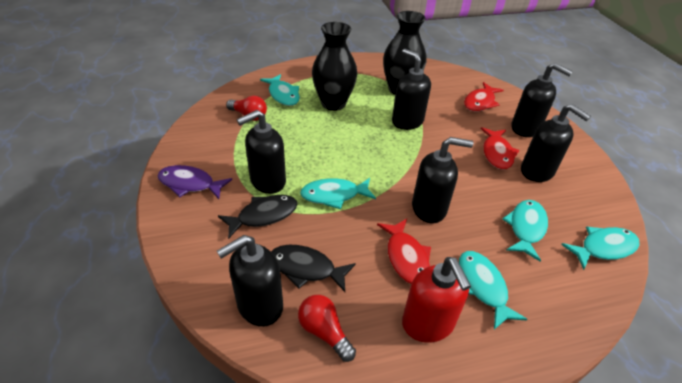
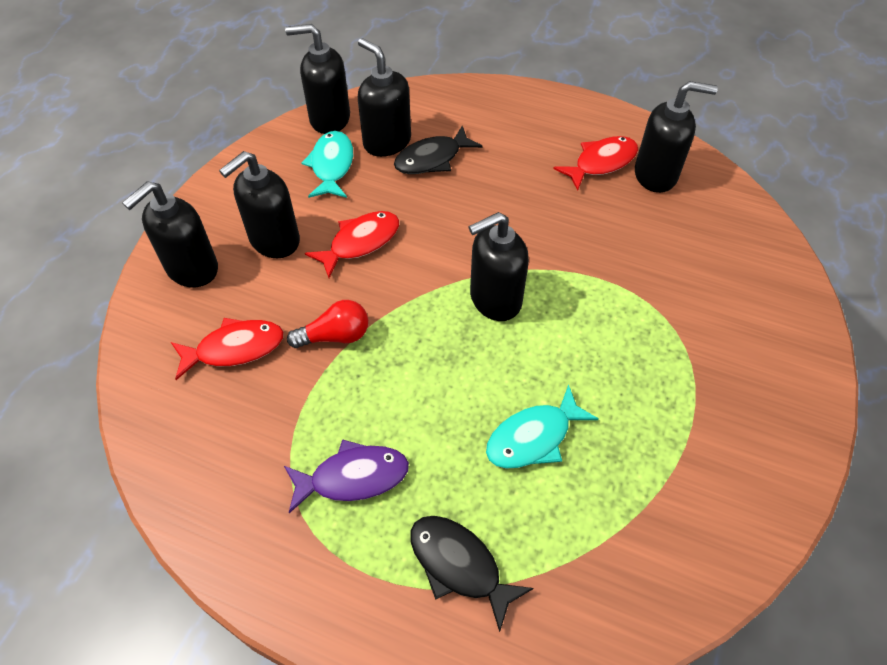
black vase: [312,22,357,111] [383,11,426,95] = 2 -> none = 0
red light bulb: [226,96,267,121] [298,295,356,362] = 2 -> [287,300,368,348] = 1
red soap dispenser: [402,257,471,343] = 1 -> none = 0
turquoise fish: [260,74,300,106] [300,178,376,209] [459,251,527,329] [502,200,548,261] [561,226,640,270] = 5 -> [301,131,353,198] [486,384,599,469] = 2

